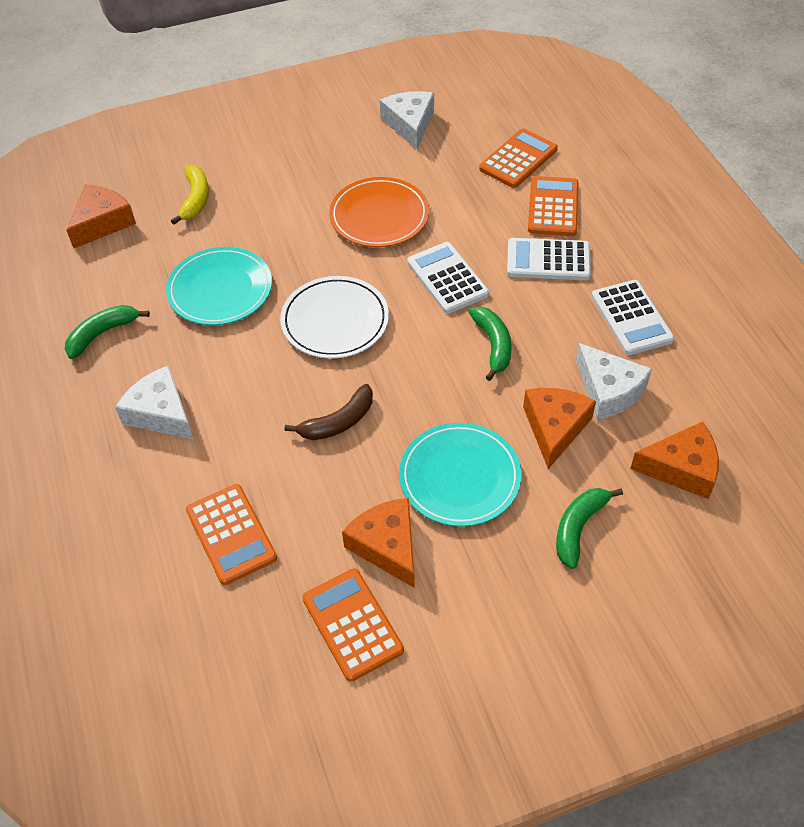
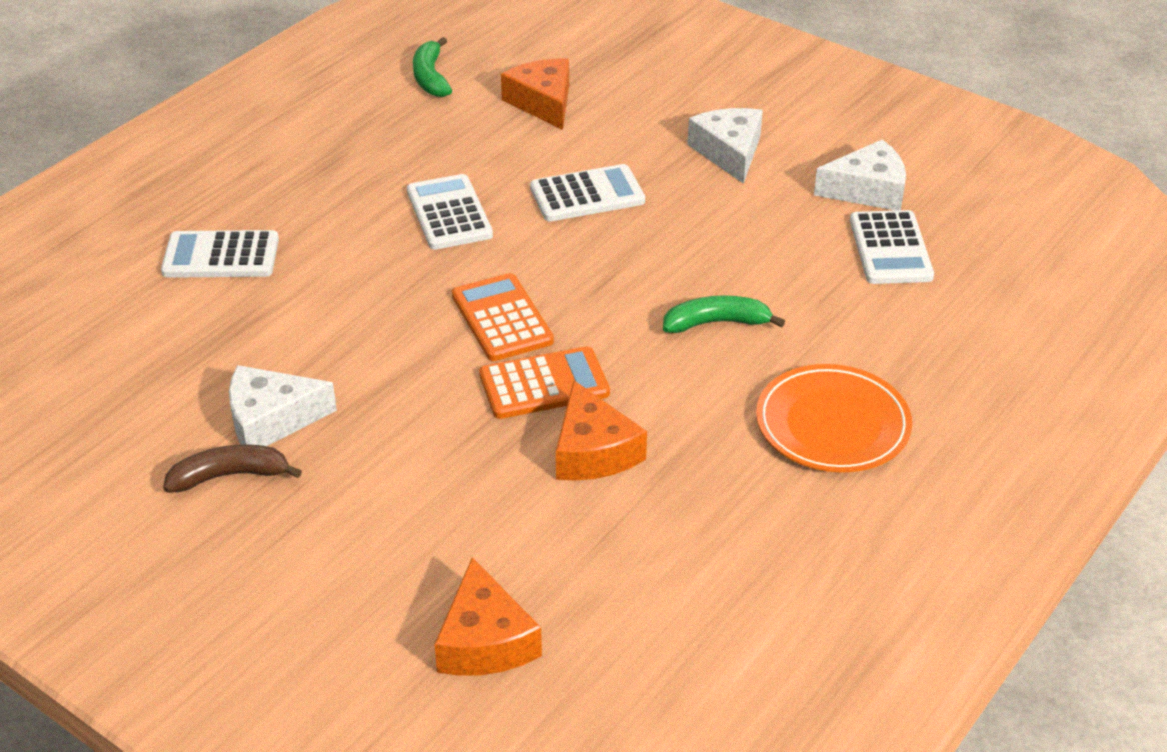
green banana: [65,305,150,359] [468,306,512,381] [556,488,623,569] = 3 -> [413,37,452,97] [663,295,785,333] = 2
orange calculator: [186,484,277,585] [302,568,404,682] [479,129,558,188] [528,176,578,236] = 4 -> [452,273,554,361] [479,346,610,419] = 2
orange cheese: [66,184,136,249] [342,498,415,588] [523,388,596,469] [630,421,719,499] = 4 -> [434,557,542,676] [501,58,569,130] [556,380,647,481] = 3
turquoise plate: [166,247,272,325] [399,423,521,527] = 2 -> none = 0
white calculator: [407,242,489,314] [507,238,591,280] [591,280,674,355] = 3 -> [161,230,279,278] [407,174,493,250] [530,164,645,222] [850,210,934,284] = 4
white plate: [280,276,389,359] = 1 -> none = 0
yellow banana: [171,165,209,225] = 1 -> none = 0

